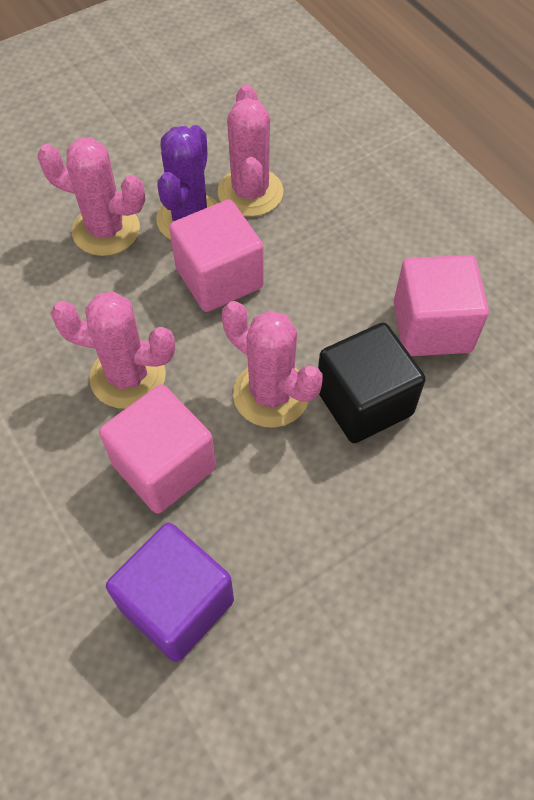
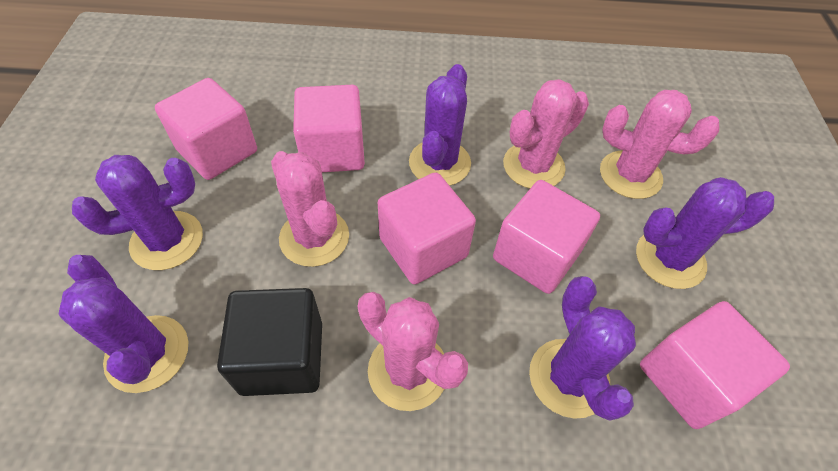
pink cube: [99,384,216,513] [169,200,264,312] [394,255,489,356] = 3 -> [155,78,257,180] [293,85,365,172] [378,172,476,285] [493,180,600,294] [640,301,790,429] = 5
purple cactus: [156,125,218,240] = 1 -> [59,255,188,393] [72,155,203,270] [409,64,471,186] [529,276,636,421] [636,177,774,289] = 5
purple cube: [106,523,234,662] = 1 -> none = 0

